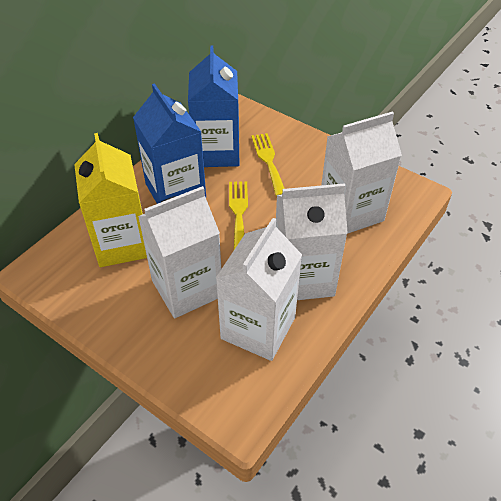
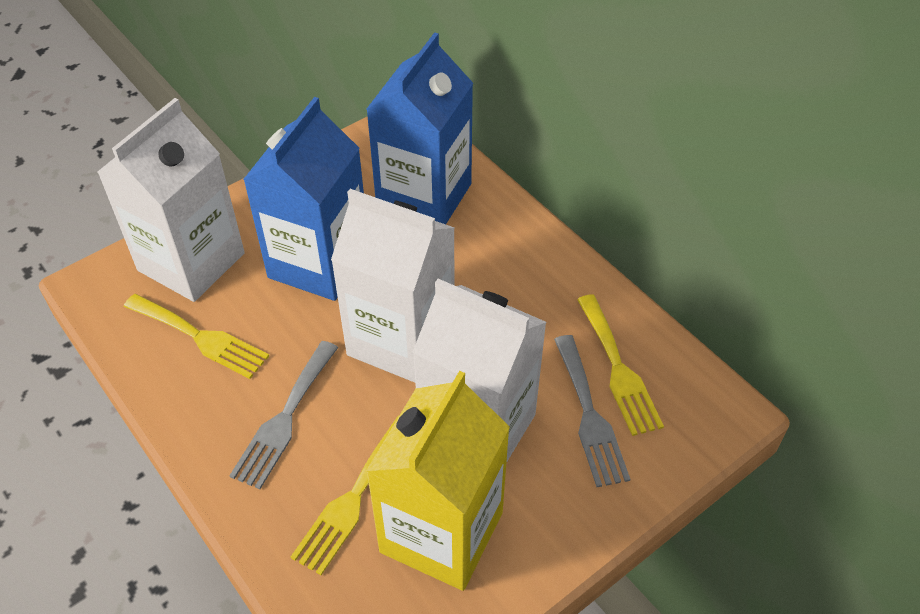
grey fork: none = 0 -> [229,341,338,489] [554,335,631,487] = 2
white carton: [138,186,221,318] [216,218,302,361] [276,183,348,300] [321,112,402,234] = 4 -> [98,98,245,302] [331,189,455,383] [412,279,547,463] = 3
yellow fork: [229,181,248,249] [251,133,285,196] = 2 -> [124,294,269,379] [291,415,399,575] [577,294,664,436] = 3

